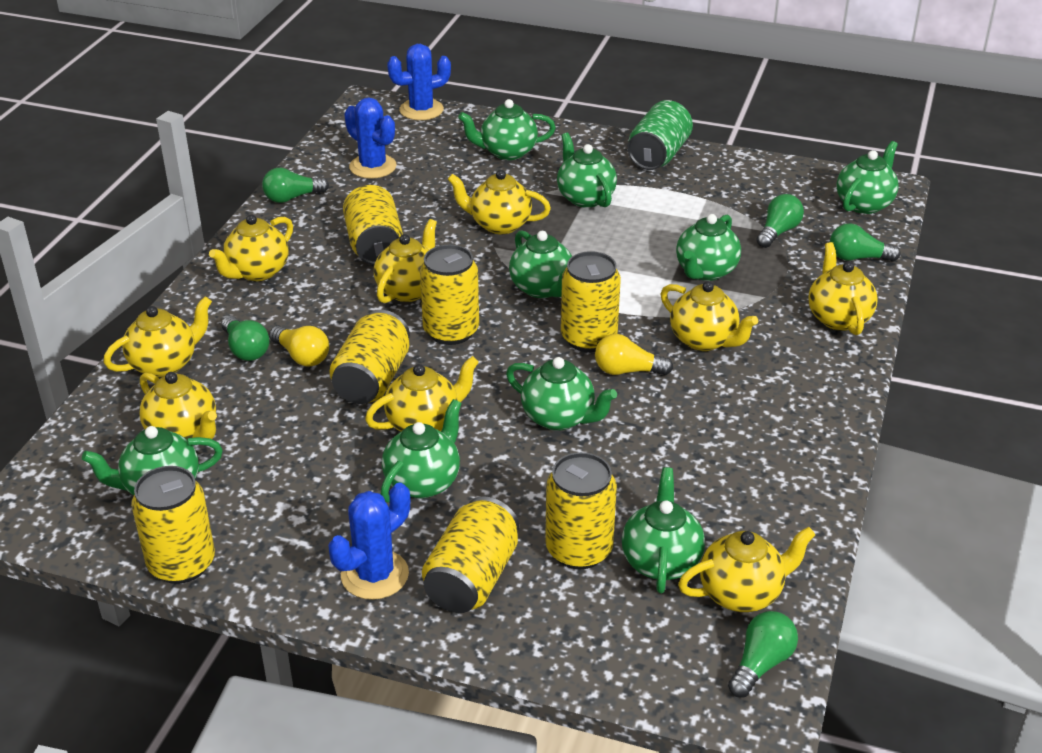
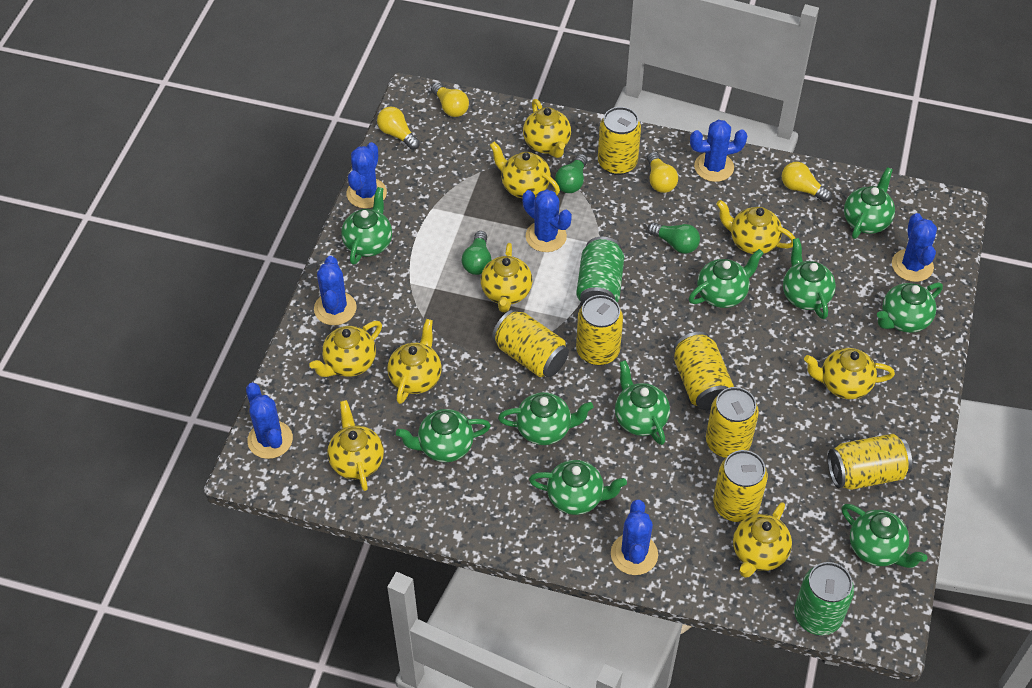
blue cactus: [328,483,410,600] [344,97,397,179] [387,44,451,120] = 3 -> [246,383,293,459] [314,256,357,325] [346,142,387,208] [522,189,572,252] [611,500,658,575] [690,120,747,182] [892,213,937,282] = 7
green can: [628,100,693,170] = 1 -> [576,237,624,305] [794,562,854,635] = 2
green light bulb: [222,316,269,361] [262,168,329,203] [728,611,798,698] [756,194,804,248] [830,223,901,262] = 5 -> [462,231,491,275] [555,154,588,193] [648,222,700,254] = 3
green teapot: [82,426,223,496] [381,399,462,503] [458,99,556,160] [506,357,617,431] [509,230,572,298] [557,133,617,208] [622,467,705,593] [676,214,741,281] [836,141,899,214] = 9 -> [341,187,392,265] [396,409,491,462] [498,392,593,445] [529,460,627,515] [615,360,670,445] [689,249,764,308] [783,238,836,319] [842,504,927,568] [844,167,895,239] [877,282,943,333] = 10
yellow light bulb: [269,326,329,367] [595,334,673,375] = 2 -> [377,106,420,150] [431,83,469,117] [647,152,678,193] [782,162,832,202] = 4

